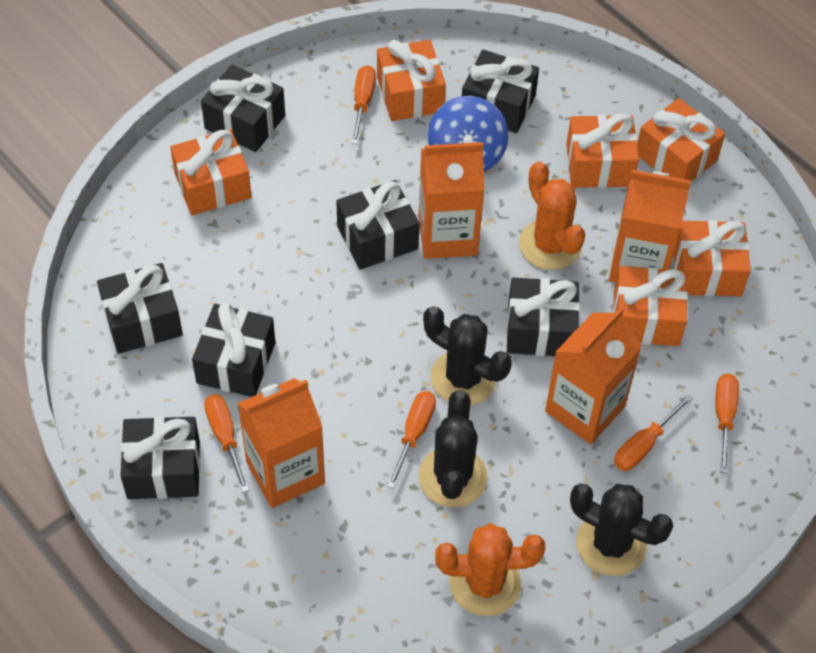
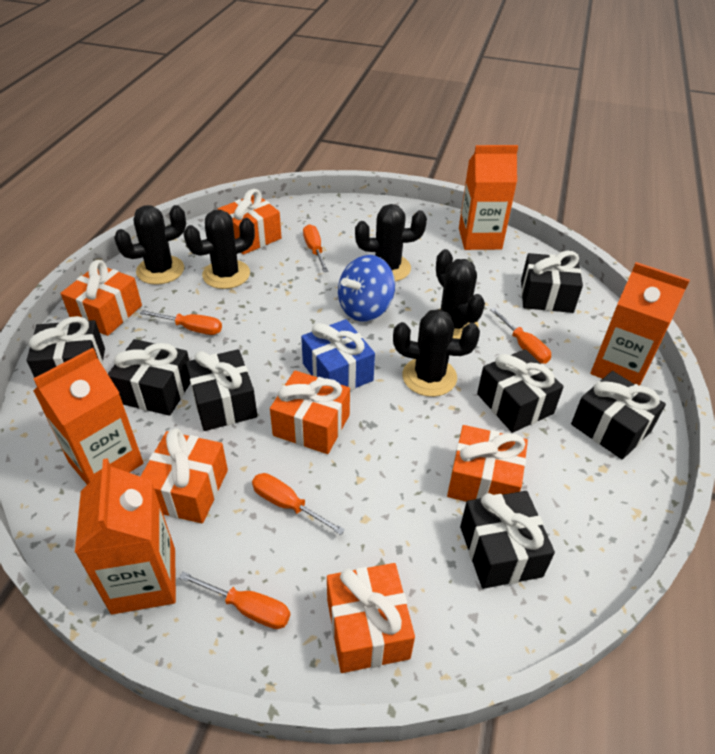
black cactus: [418,391,487,507] [423,306,512,406] [570,483,673,576] = 3 -> [114,205,186,285] [184,210,255,289] [355,204,427,282] [393,309,480,397] [436,249,485,339] = 5
blue gift: none = 0 -> [301,319,375,391] = 1
orange cactus: [435,523,545,616] [519,162,585,270] = 2 -> none = 0

